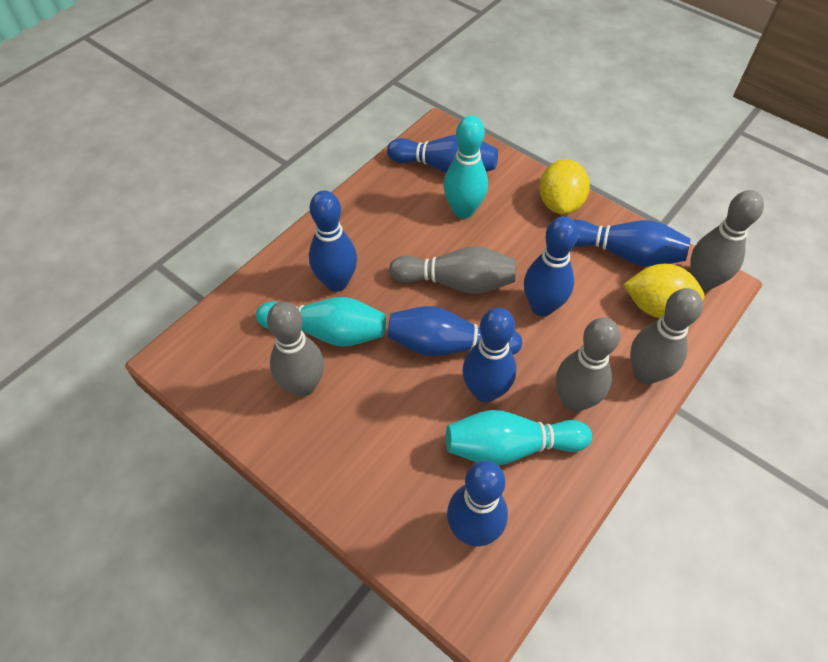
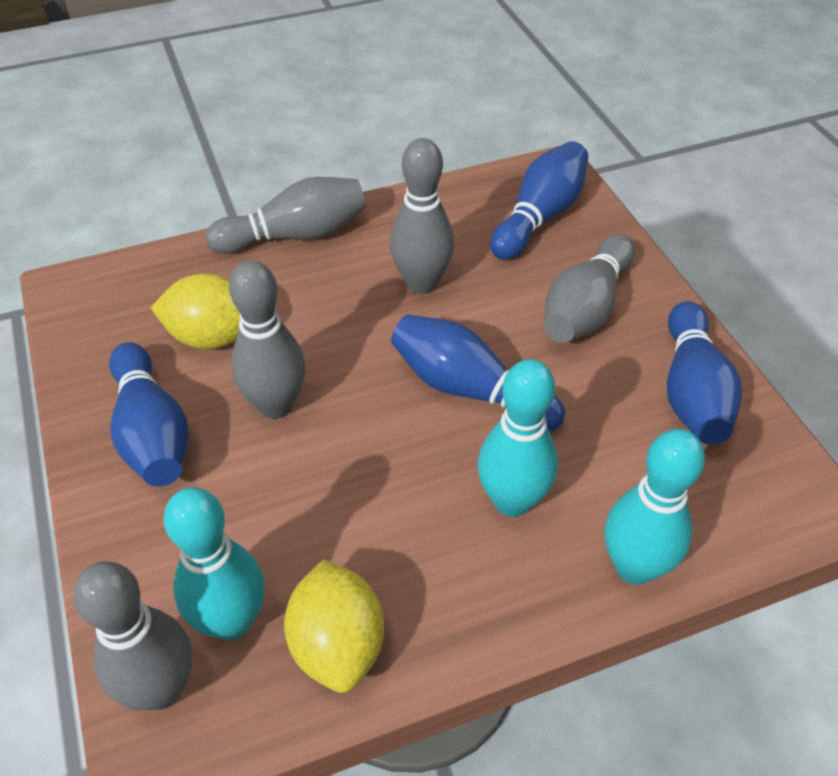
blue bowling pin: [309,190,357,292] [387,135,498,173] [387,306,522,356] [447,461,508,547] [462,308,516,403] [524,216,578,317] [573,220,690,267] = 7 -> [109,342,189,487] [391,314,565,432] [490,141,588,260] [667,301,742,445] = 4

